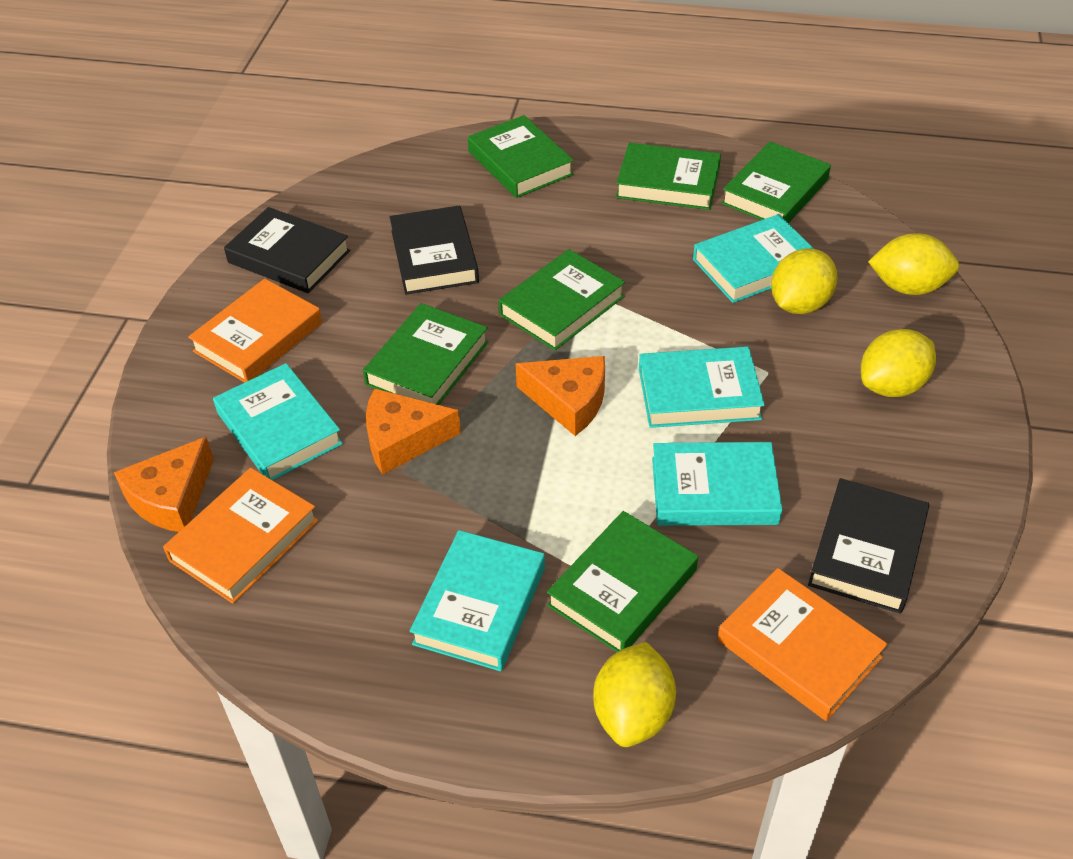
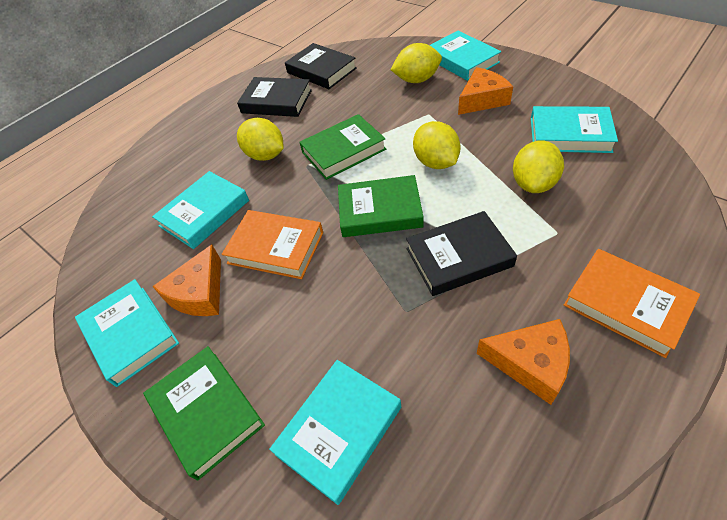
green book: [363,303,489,405] [468,115,574,198] [499,249,625,350] [547,511,698,652] [616,143,721,210] [721,142,831,223] = 6 -> [143,346,265,480] [299,114,386,180] [338,175,424,237] = 3
orange book: [163,468,318,604] [188,278,322,383] [717,568,887,721] = 3 -> [222,210,323,279] [564,249,700,358] = 2

